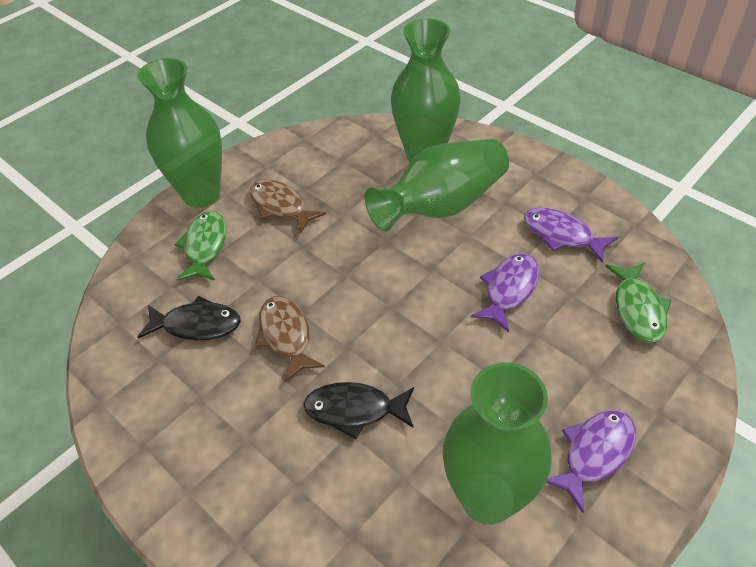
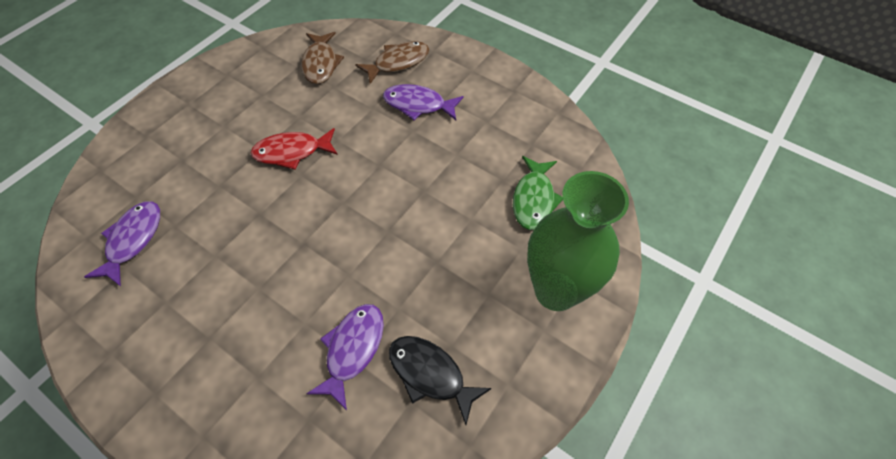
black fish: [138,295,241,340] [303,382,414,439] = 2 -> [389,336,492,425] = 1
green fish: [174,211,227,281] [605,263,671,343] = 2 -> [513,156,563,230] = 1
green vase: [138,58,222,208] [365,139,509,232] [391,18,461,162] [443,363,552,525] = 4 -> [527,171,629,311] = 1
red fish: none = 0 -> [250,128,338,170] = 1

